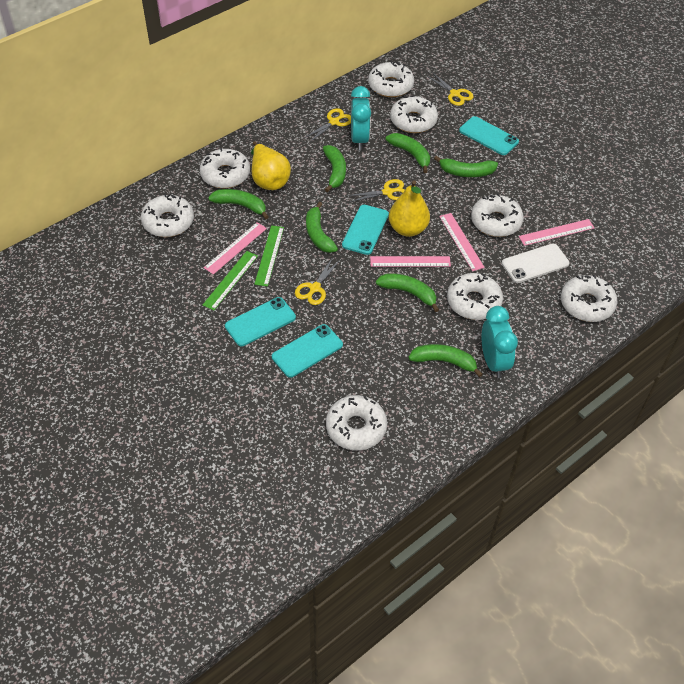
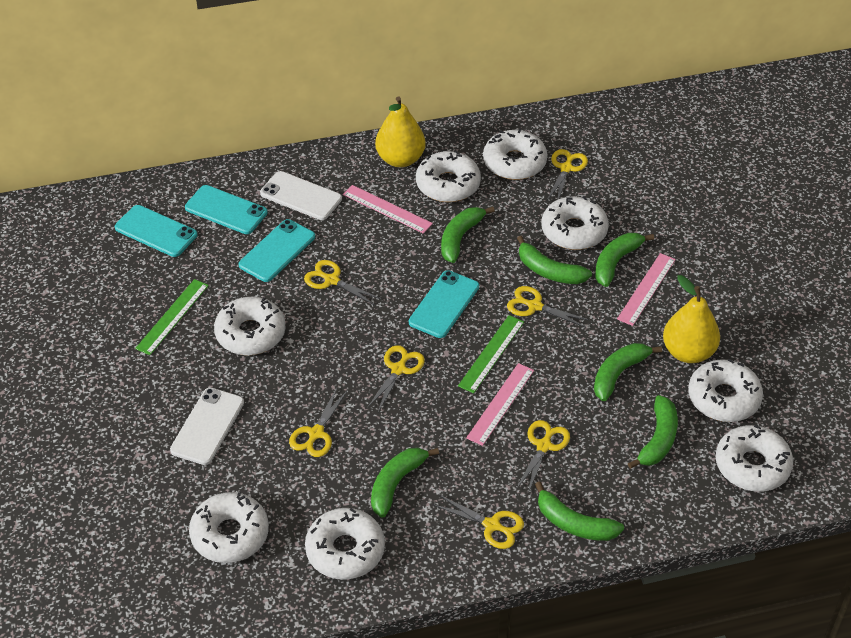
pink ruler: [204,222,267,275] [370,256,451,267] [439,213,485,271] [519,219,594,246] = 4 -> [343,185,433,234] [466,363,534,446] [617,253,676,326] = 3
turquoise clock: [351,86,371,150] [482,306,518,378] = 2 -> none = 0
white phone: [502,244,570,283] = 1 -> [170,388,244,465] [260,171,342,220] = 2
yellow scissors: [295,257,341,305] [304,108,351,142] [347,179,405,202] [427,73,474,106] = 4 -> [289,388,348,457] [304,260,381,305] [367,345,425,412] [432,494,524,549] [507,286,590,328] [516,420,570,493] [547,149,588,200] = 7

